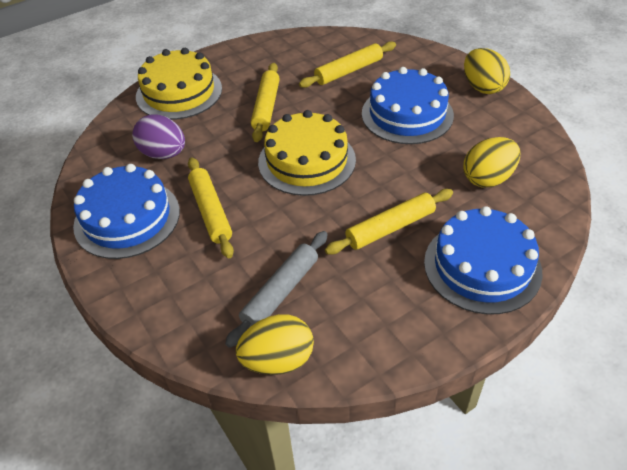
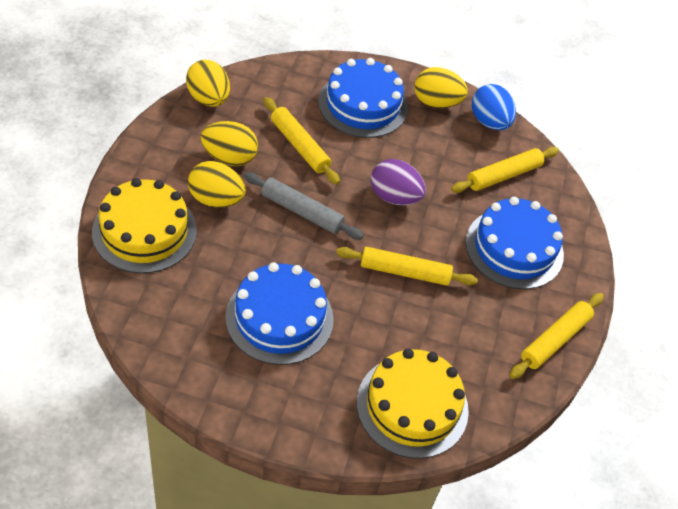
blue egg: none = 0 -> [472,84,516,130] = 1
yellow egg: [236,314,314,375] [463,137,520,187] [464,48,510,94] = 3 -> [186,60,230,107] [188,161,246,207] [201,121,258,166] [414,67,468,108] = 4

